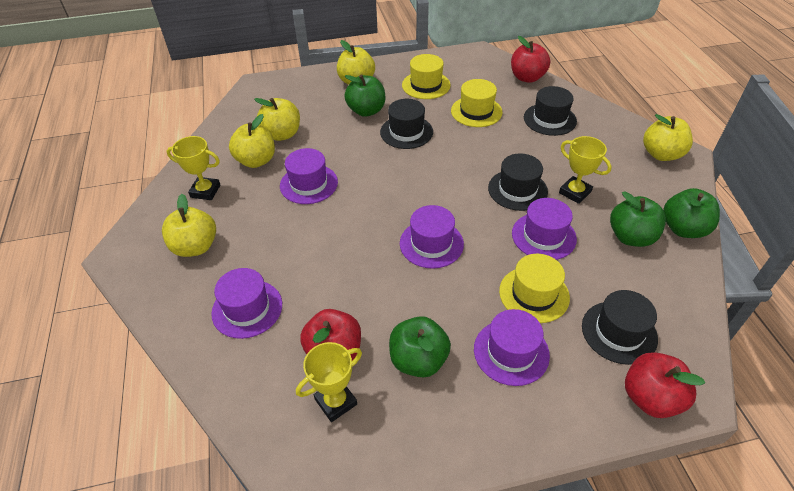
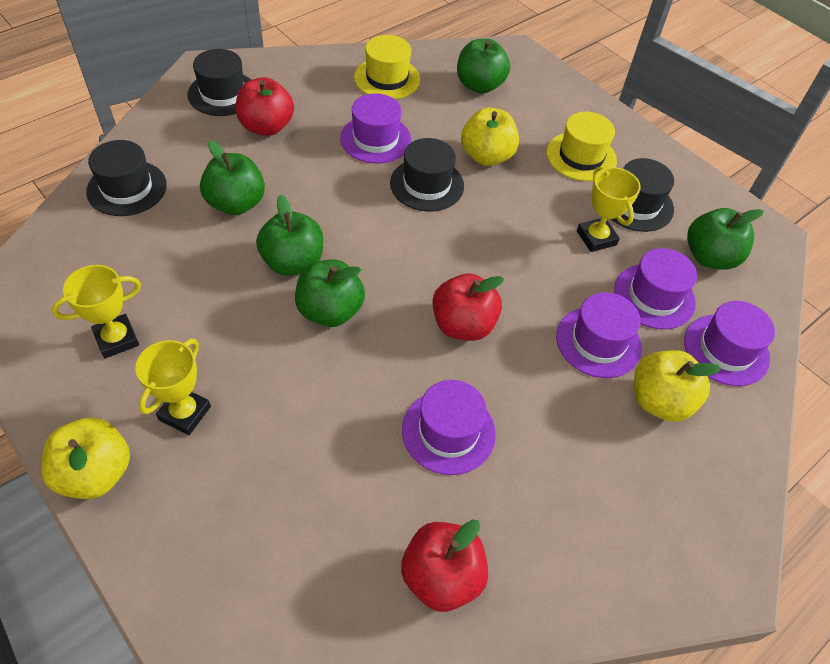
green apple: [344,75,385,117] [389,316,451,378] [610,191,666,247] [663,188,720,238] = 4 -> [200,141,265,215] [256,194,323,276] [295,259,365,327] [457,39,510,94] [687,208,764,270] = 5
yellow apple: [162,194,216,257] [229,114,275,168] [254,98,300,141] [337,40,375,85] [643,114,693,161] = 5 -> [41,418,130,499] [461,108,519,166] [634,350,721,422] = 3
yellow hat: [402,54,451,99] [451,79,503,127] [499,254,570,323] = 3 -> [354,35,420,99] [547,112,617,181] = 2

